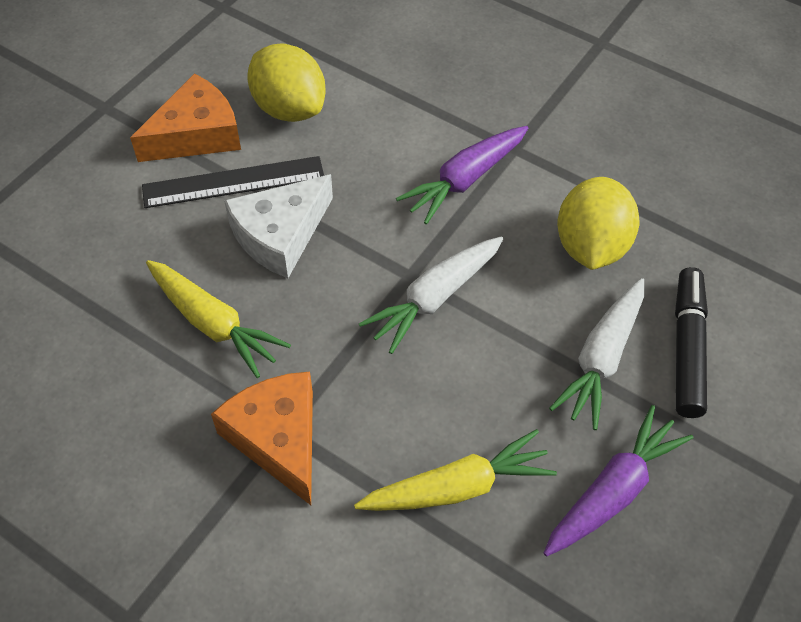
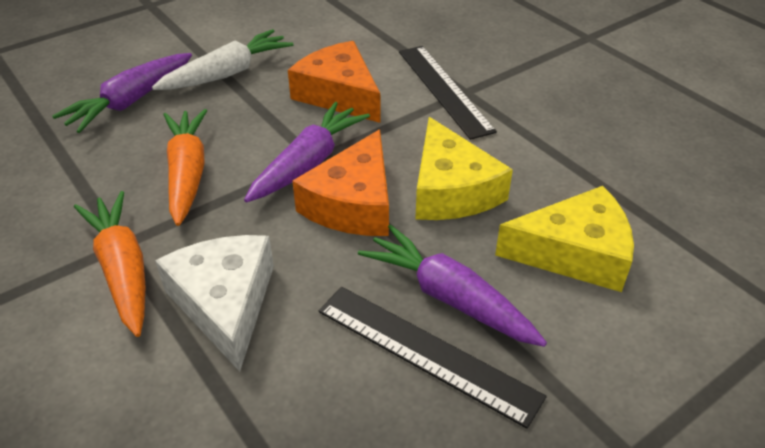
black marker: [675,267,708,418] = 1 -> none = 0
black ruler: [142,156,324,208] = 1 -> [319,287,547,429] [399,46,497,140] = 2
orange carrot: none = 0 -> [74,191,146,337] [164,109,207,226] = 2
purple carrot: [396,126,528,224] [544,405,694,557] = 2 -> [52,53,192,133] [244,102,370,202] [358,224,547,347] = 3
white carrot: [359,236,503,354] [549,278,644,430] = 2 -> [152,29,294,90] = 1
yellow carrot: [146,260,291,378] [354,429,557,511] = 2 -> none = 0
yellow cheese: none = 0 -> [415,117,513,220] [495,186,634,292] = 2
yellow lemon: [247,43,326,122] [557,177,639,270] = 2 -> none = 0

